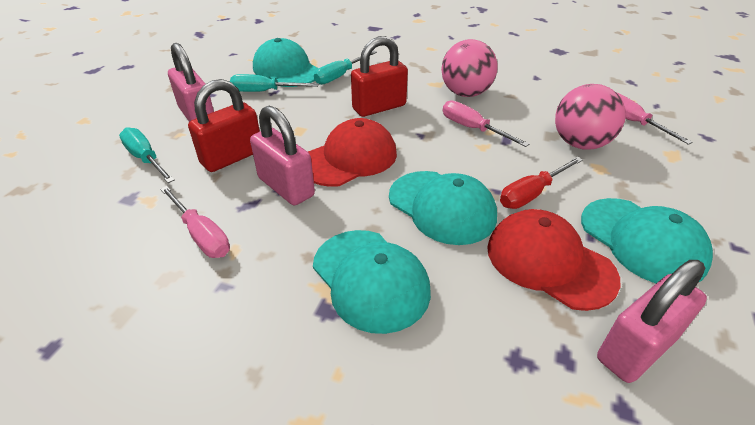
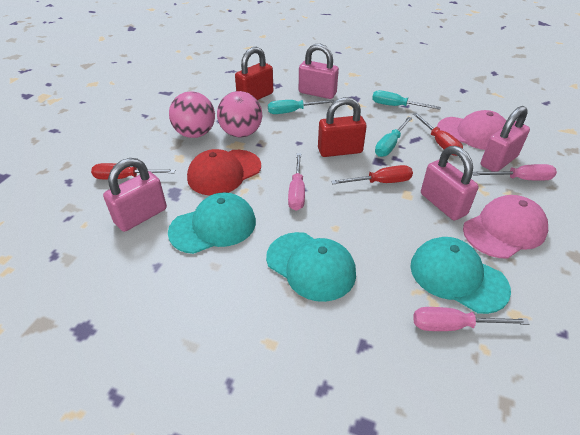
pink cap: none = 0 -> [437,110,506,150] [463,195,548,259] = 2
pink padlock: [168,43,214,122] [250,106,315,205] [597,260,707,383] = 3 -> [103,158,167,232] [299,44,339,99] [421,146,479,220] [481,106,530,172] = 4
red cap: [308,118,397,187] [487,209,620,311] = 2 -> [187,149,261,196] = 1
red screwdriver: [500,157,583,209] = 1 -> [91,163,175,179] [331,165,413,184] [413,113,463,156] = 3
turquoise cap: [253,38,319,87] [313,230,431,334] [389,171,497,245] [581,198,713,283] = 4 -> [168,192,256,254] [266,232,356,302] [410,237,511,314] = 3

